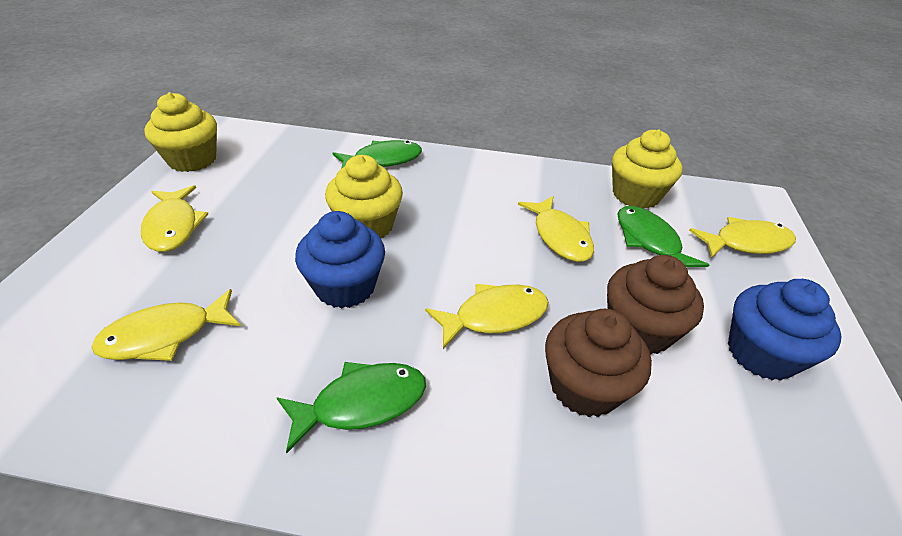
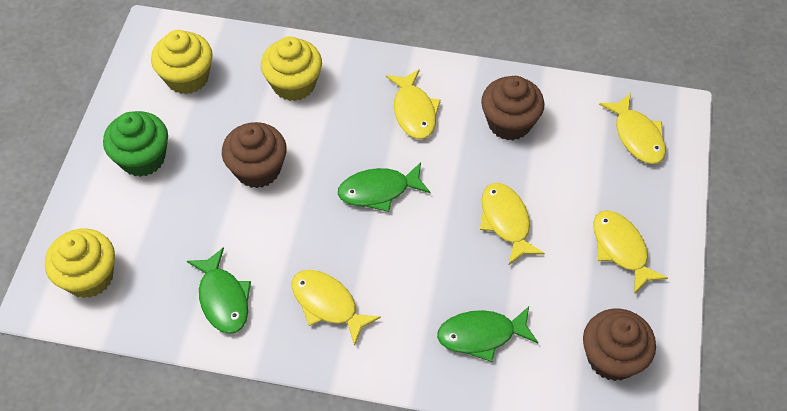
blue cupcake: [295,211,385,309] [728,279,842,381] = 2 -> none = 0
brown cupcake: [545,309,652,417] [607,255,704,355] = 2 -> [222,122,287,188] [481,76,545,140] [583,308,656,381] = 3
green cupcake: none = 0 -> [103,111,168,177] = 1

